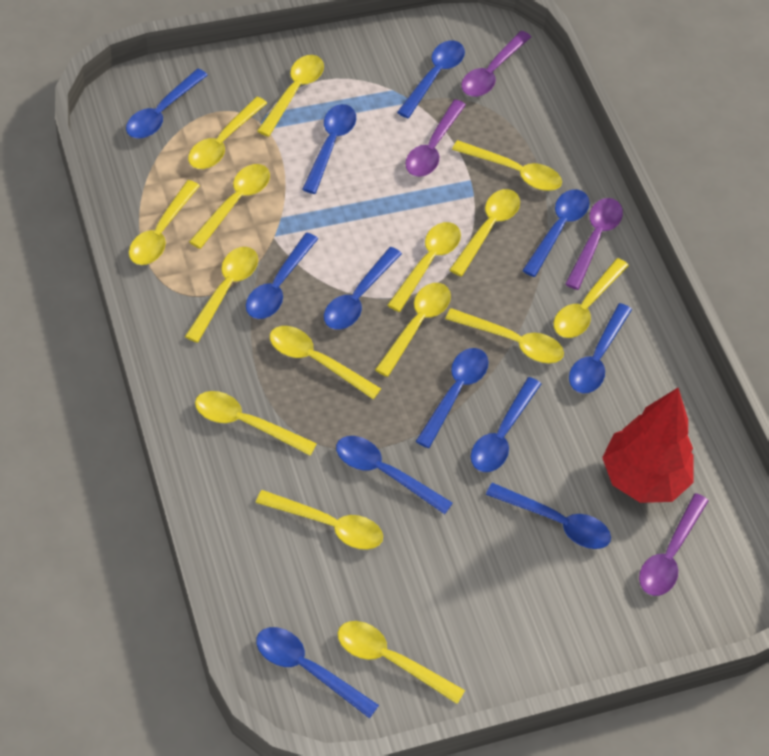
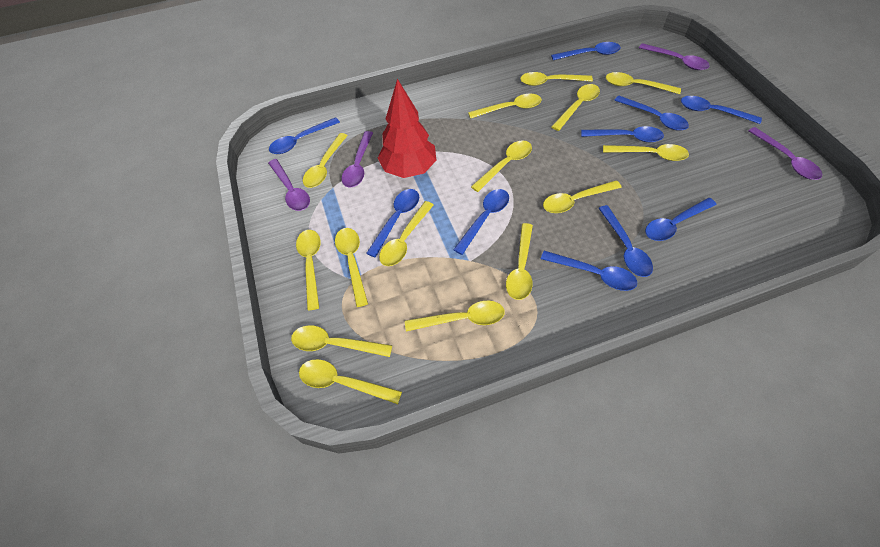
blue spoon: [126,69,208,139] [246,233,318,319] [256,627,379,719] [302,104,356,194] [324,247,402,330] [336,436,453,514] [397,41,465,118] [416,348,489,448] [471,377,541,472] [486,483,611,549] [522,189,590,277] [569,303,632,394] = 12 -> [269,117,340,154] [366,189,419,257] [453,189,509,255] [541,251,637,291] [551,42,621,60] [581,126,664,142] [598,205,653,277] [614,96,689,131] [645,198,717,241] [681,96,762,124] = 10

